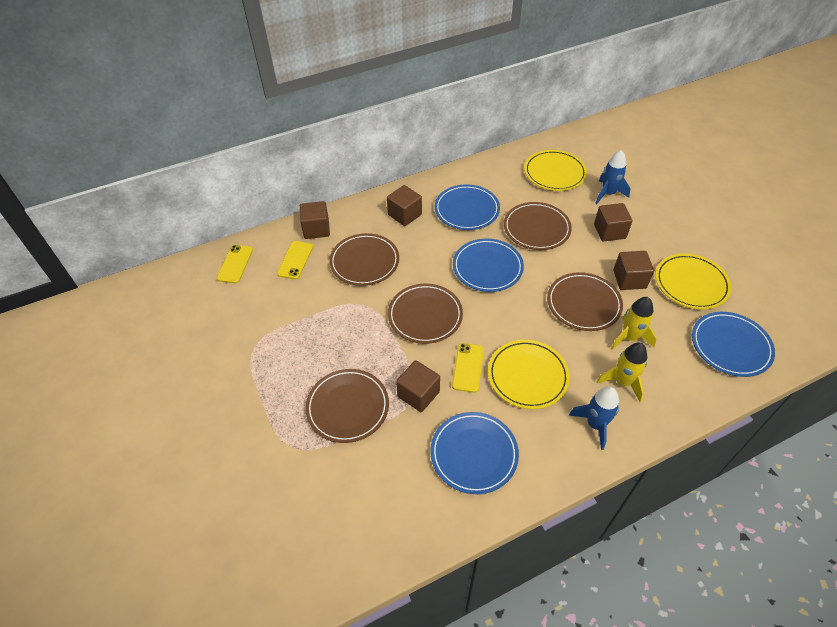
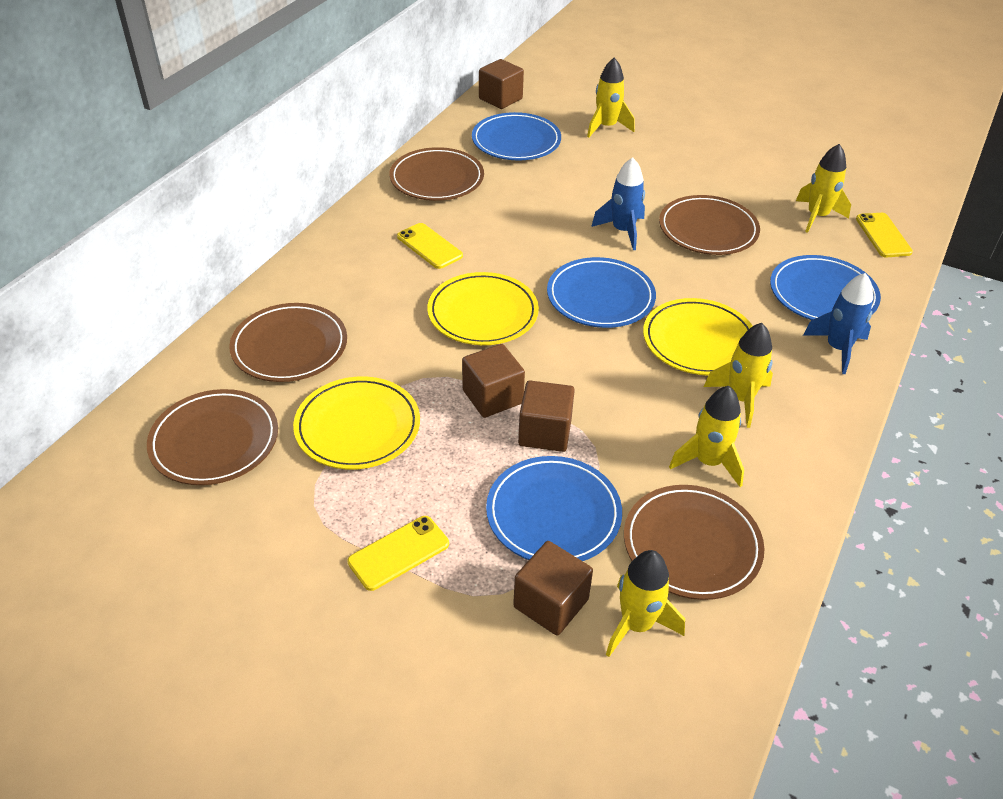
brown cube: [300,201,330,239] [387,185,422,226] [396,360,440,412] [594,203,633,242] [613,251,654,290] = 5 -> [462,344,525,418] [479,59,524,109] [513,541,593,635] [518,380,575,452] = 4
yellow rocket: [597,343,647,402] [611,297,657,350] = 2 -> [587,58,635,138] [606,550,685,657] [669,386,744,487] [704,323,773,428] [796,144,851,233] = 5

